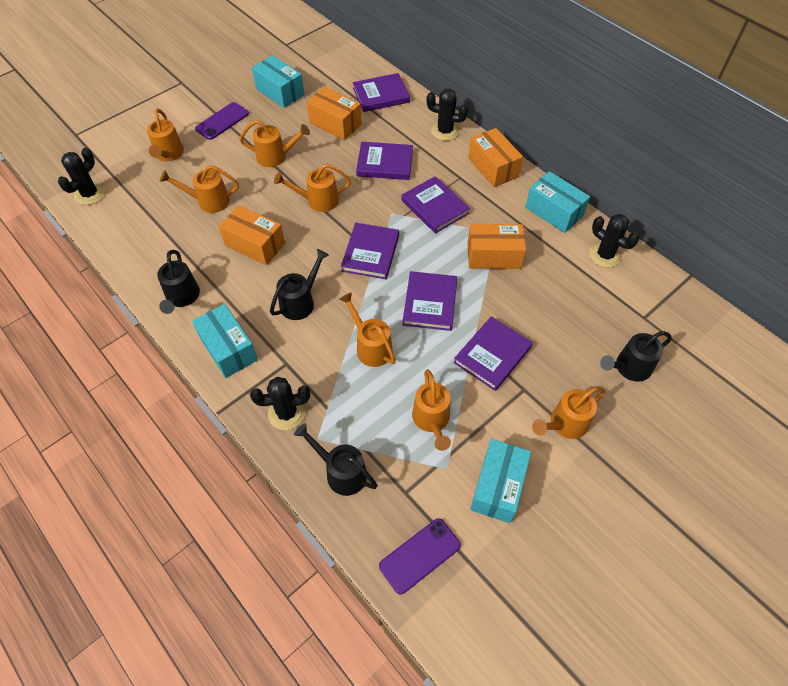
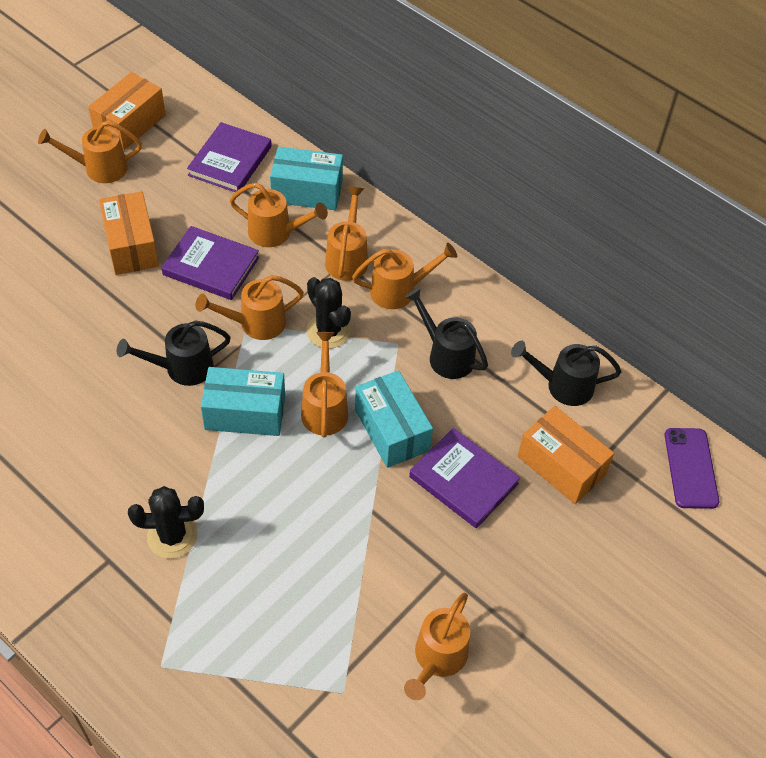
black cactus: [58,148,105,205] [250,377,310,430] [426,89,468,141] [589,214,639,268] = 4 -> [128,486,204,559] [306,277,351,349] = 2
black watering can: [157,250,200,314] [270,249,329,320] [294,423,378,496] [600,331,672,382] = 4 -> [117,320,231,386] [405,288,488,379] [511,341,621,406] = 3
orange box: [219,205,285,265] [307,87,361,140] [467,224,526,269] [468,128,523,187] = 4 -> [88,72,166,150] [99,191,159,275] [518,406,614,504] = 3
purple book: [341,223,399,279] [353,73,410,112] [356,142,413,180] [401,176,470,234] [403,271,457,331] [454,316,533,391] = 6 -> [161,226,259,300] [187,122,272,192] [409,428,520,528] = 3
purple phone: [195,102,249,140] [379,518,461,595] = 2 -> [664,428,719,509] = 1
turquoise box: [192,304,258,378] [252,55,304,108] [470,439,531,523] [525,171,590,233] = 4 -> [201,367,285,436] [270,147,343,210] [355,370,433,468] = 3

